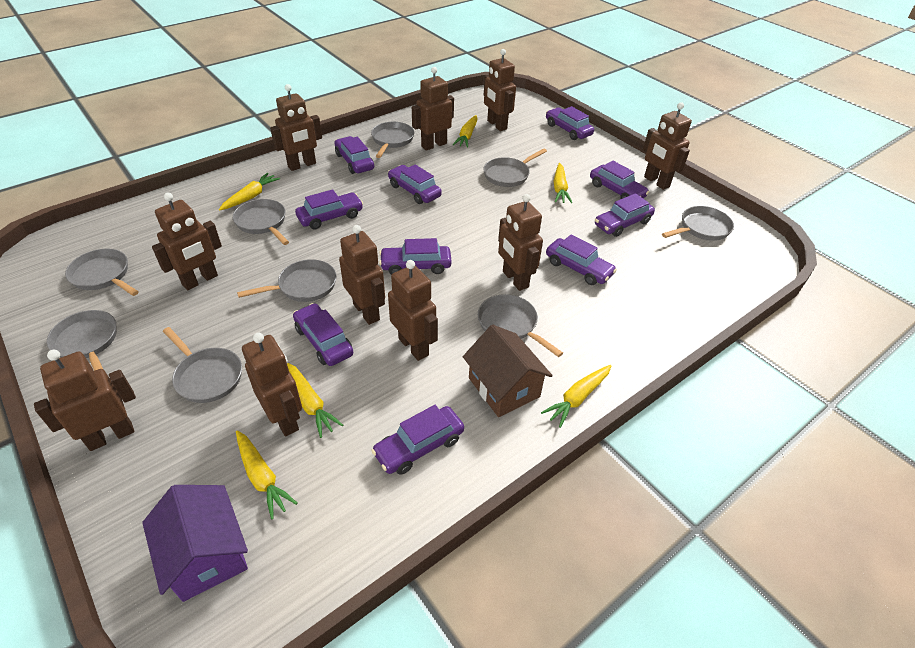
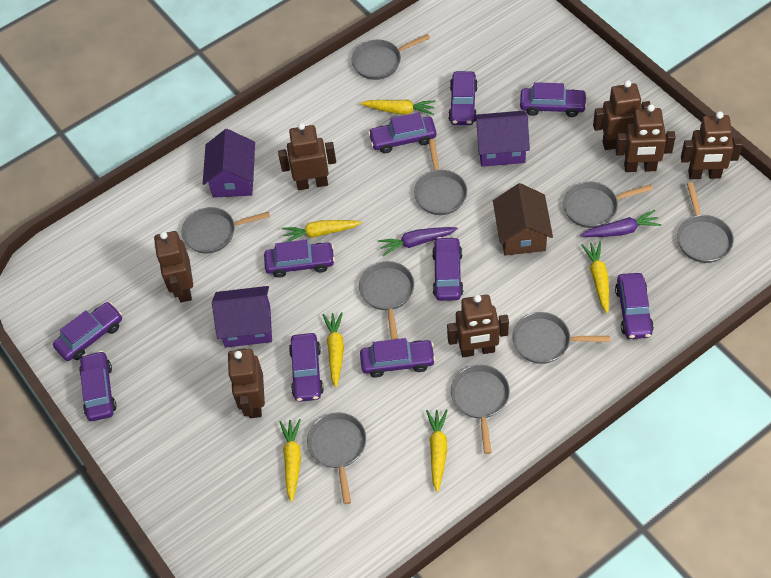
brown robot: [34,350,136,451] [152,193,222,290] [242,333,302,436] [270,84,322,171] [339,225,385,325] [388,260,438,361] [412,67,454,151] [484,49,516,131] [498,194,543,291] [643,102,692,190] = 10 -> [154,231,193,302] [227,348,265,418] [278,123,336,190] [447,295,509,357] [593,80,650,150] [615,104,676,172] [681,111,743,179] = 7
purple carrot: none = 0 -> [378,227,458,256] [580,210,661,237] = 2
purple house: [142,485,248,602] = 1 -> [203,129,255,198] [212,286,272,348] [474,111,530,167] = 3

